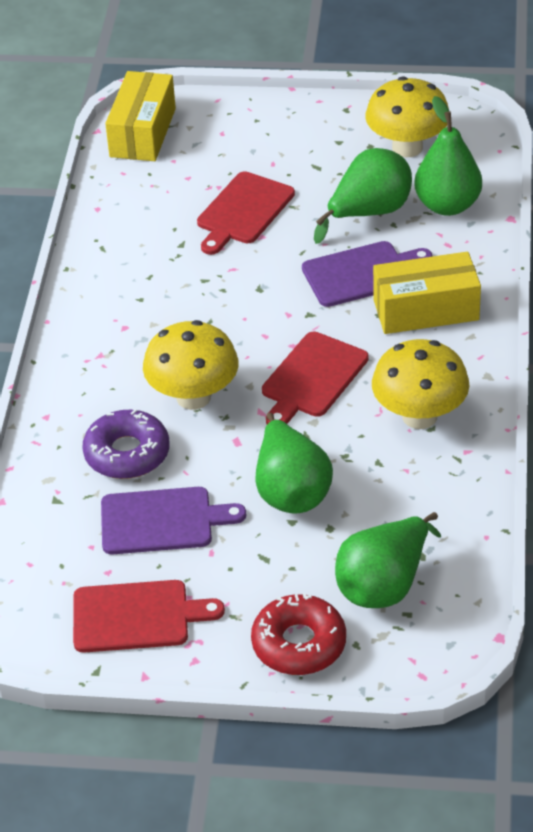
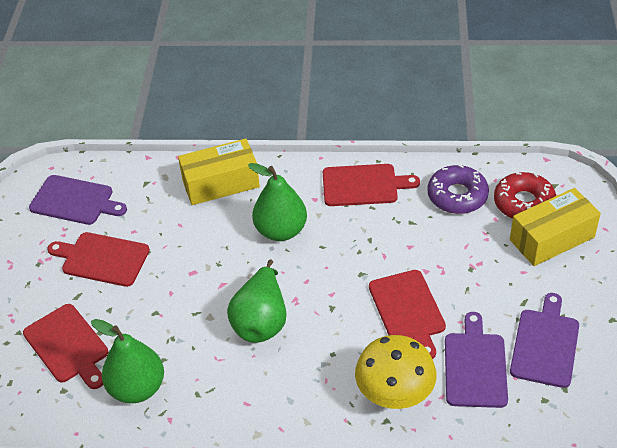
green pear: [255,413,333,514] [314,148,412,244] [335,512,441,608] [414,96,482,216] = 4 -> [91,319,164,403] [227,259,287,343] [248,163,307,241] = 3
purple cutting board: [101,487,246,554] [302,241,432,307] = 2 -> [29,175,127,225] [445,312,508,408] [510,293,579,388] = 3
red cutting board: [73,580,225,653] [197,171,295,255] [262,332,369,424] = 3 -> [23,304,108,389] [47,232,150,287] [323,164,420,206] [369,270,446,359] = 4
yellow mushroom: [143,320,238,410] [365,76,449,157] [372,339,469,429] = 3 -> [355,335,436,409] = 1

